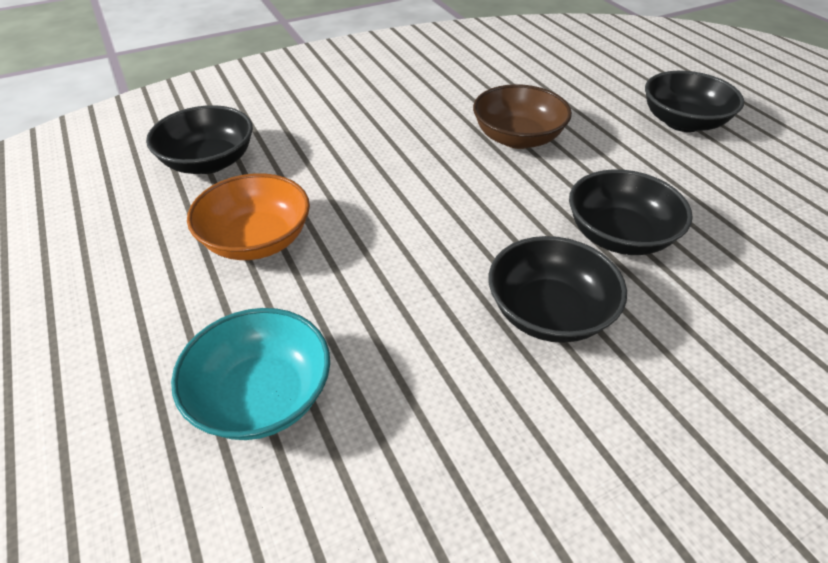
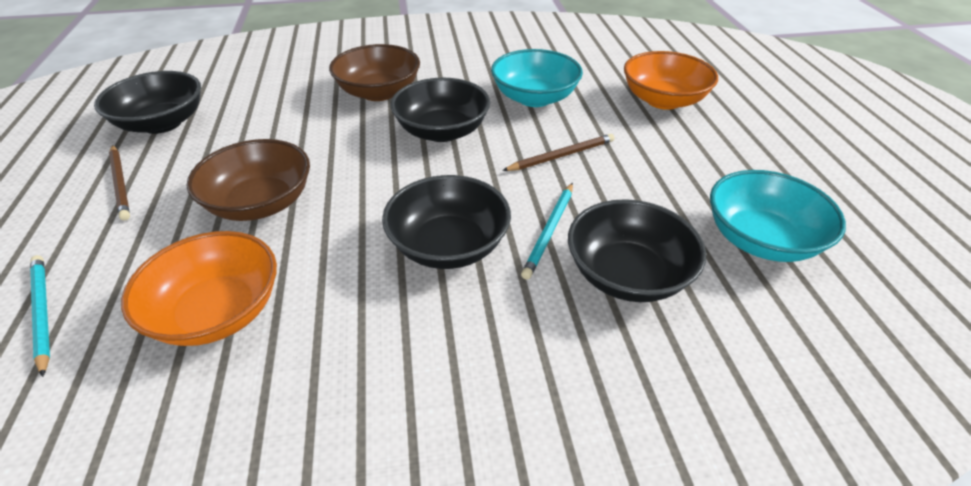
brown bowl: [473,84,572,149] = 1 -> [186,139,310,221] [329,44,420,101] = 2
brown pencil: none = 0 -> [109,145,130,221] [502,134,614,171] = 2
orange bowl: [187,173,310,260] = 1 -> [121,231,277,346] [624,51,718,110] = 2
turquoise bowl: [171,308,330,440] = 1 -> [491,49,583,107] [710,170,846,262] = 2
turquoise pencil: none = 0 -> [30,255,50,377] [521,183,573,280] = 2

